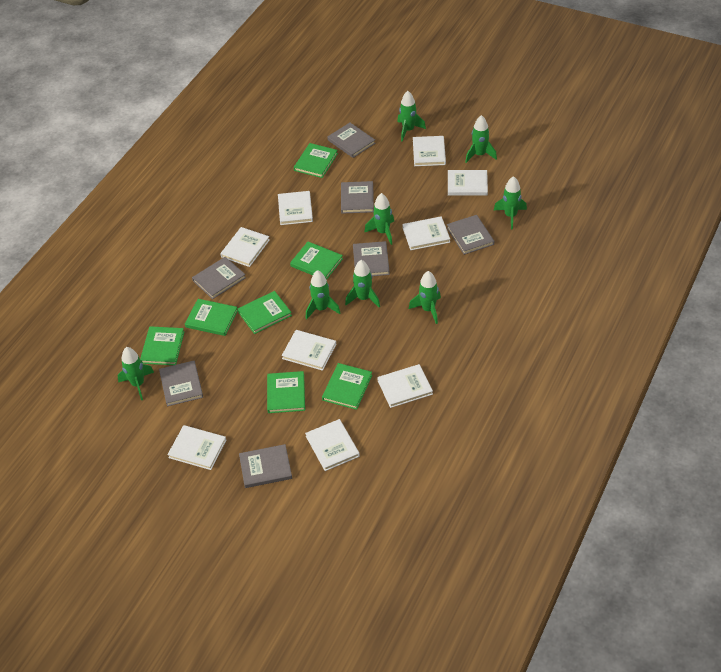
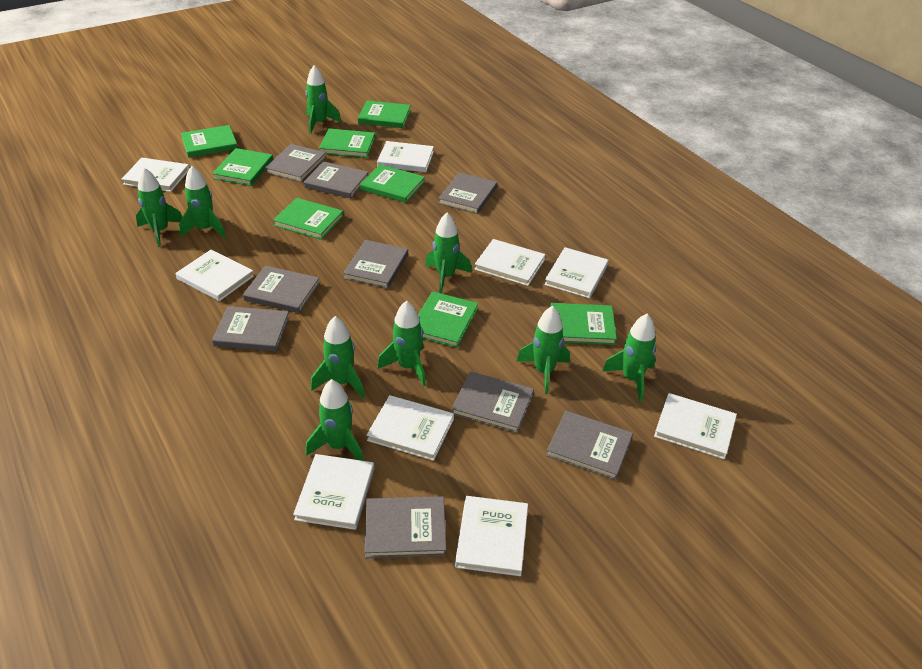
green book: [140,326,184,365] [185,299,238,336] [238,291,292,334] [267,371,305,413] [290,242,343,280] [294,143,338,178] [322,363,372,410] = 7 -> [181,125,238,158] [212,148,273,186] [273,198,344,240] [319,128,375,158] [358,101,411,128] [360,164,425,203] [418,291,478,348] [551,303,617,345] = 8
green rocket: [118,347,154,400] [306,270,340,320] [345,260,380,307] [364,193,394,245] [397,91,426,142] [409,271,441,324] [465,115,497,163] [494,176,527,230] = 8 -> [136,168,183,247] [179,166,226,238] [306,65,342,134] [306,379,364,461] [311,316,365,398] [378,301,426,386] [425,213,472,294] [516,306,570,394] [602,314,656,402] = 9
grey book: [159,361,203,406] [192,257,246,299] [239,444,292,488] [327,123,375,158] [341,181,374,214] [353,241,390,276] [447,215,494,255] = 7 -> [212,306,289,352] [243,266,320,313] [265,144,326,182] [304,161,369,198] [343,240,408,289] [365,496,446,558] [438,172,497,214] [452,371,534,433] [546,411,633,480] = 9

